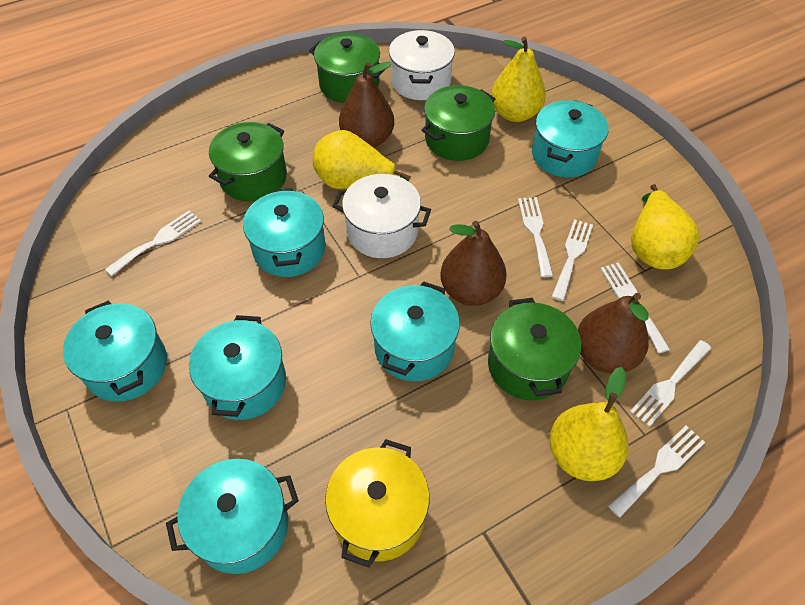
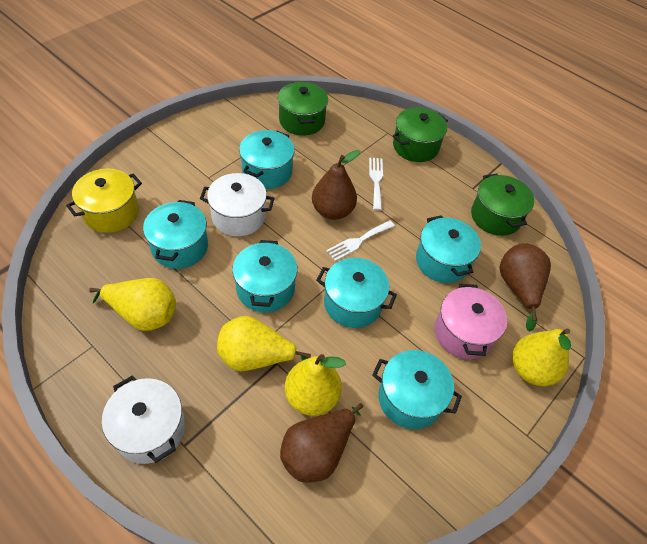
green pot: [209,122,287,201] [309,33,384,103] [422,85,495,161] [488,298,581,400] = 4 -> [278,82,328,136] [393,107,448,162] [471,173,534,236] = 3
pink pot: none = 0 -> [435,284,507,359] = 1
white fork: [105,210,201,276] [518,197,553,277] [551,219,593,301] [600,262,670,353] [608,425,705,517] [630,340,711,427] = 6 -> [326,220,395,261] [369,158,383,211] = 2

